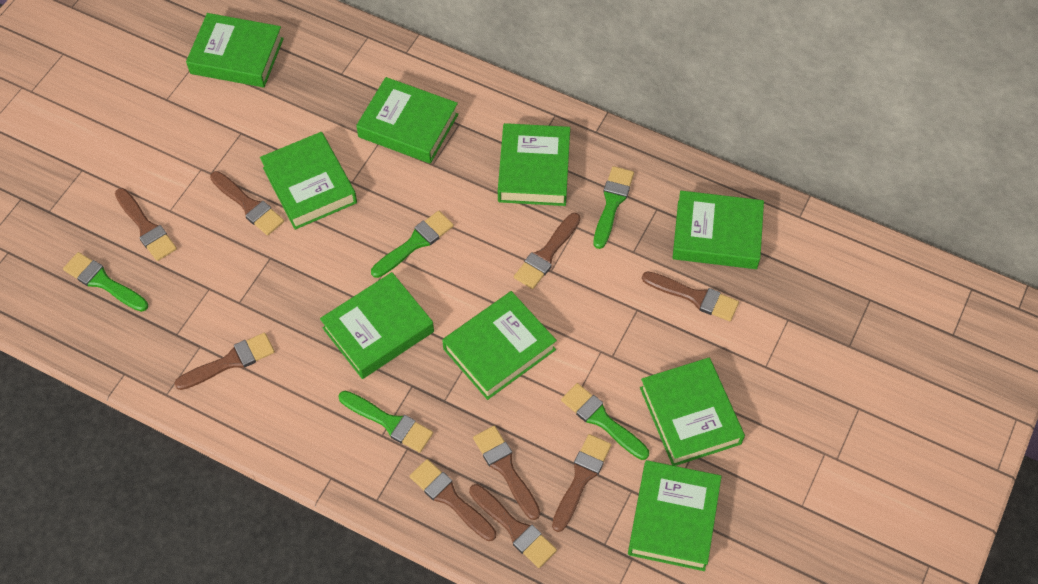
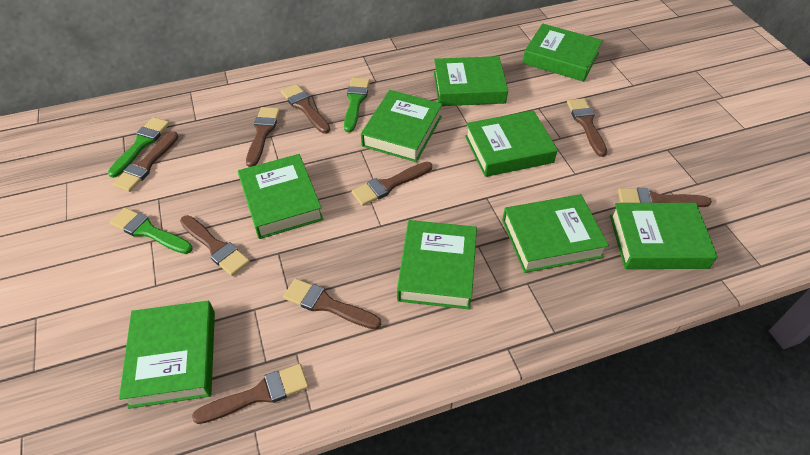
green brush: [63,252,148,312] [338,391,433,453] [371,211,454,278] [561,383,649,460] [594,166,634,249] = 5 -> [108,117,170,178] [110,208,193,254] [344,77,370,132] = 3

